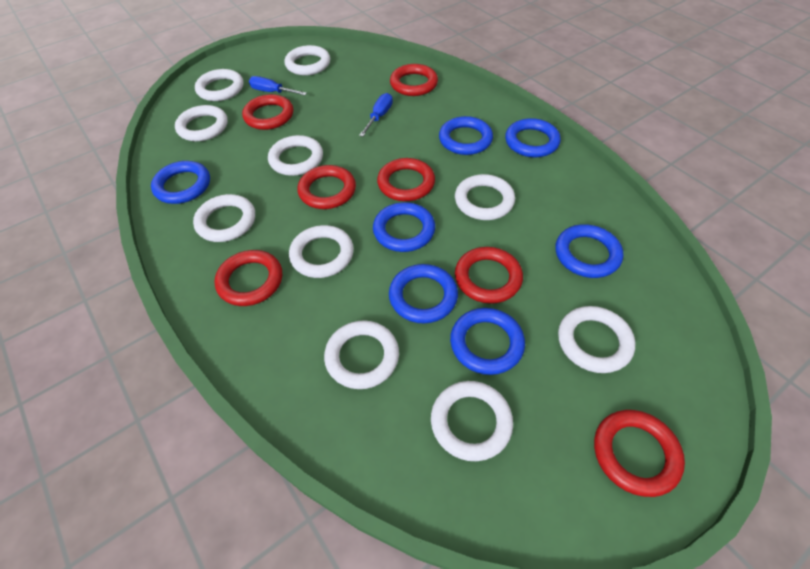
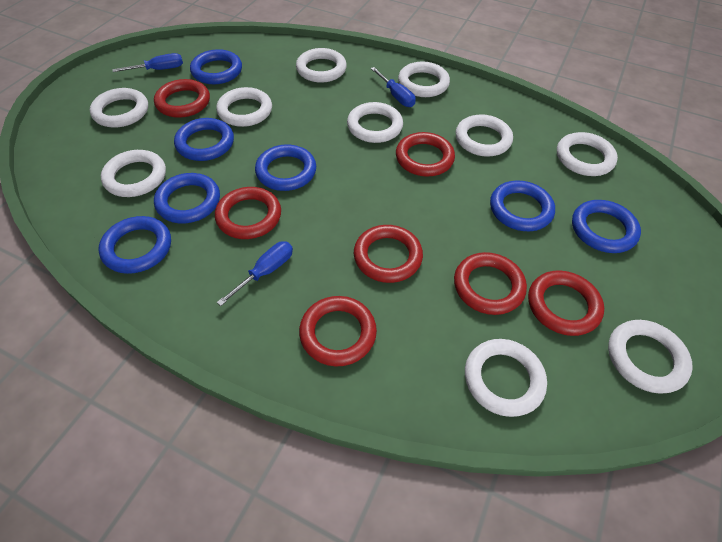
blue screwdriver: [249,76,307,95] [359,93,393,137] = 2 -> [112,53,183,72] [217,242,293,306] [371,67,416,107] = 3

